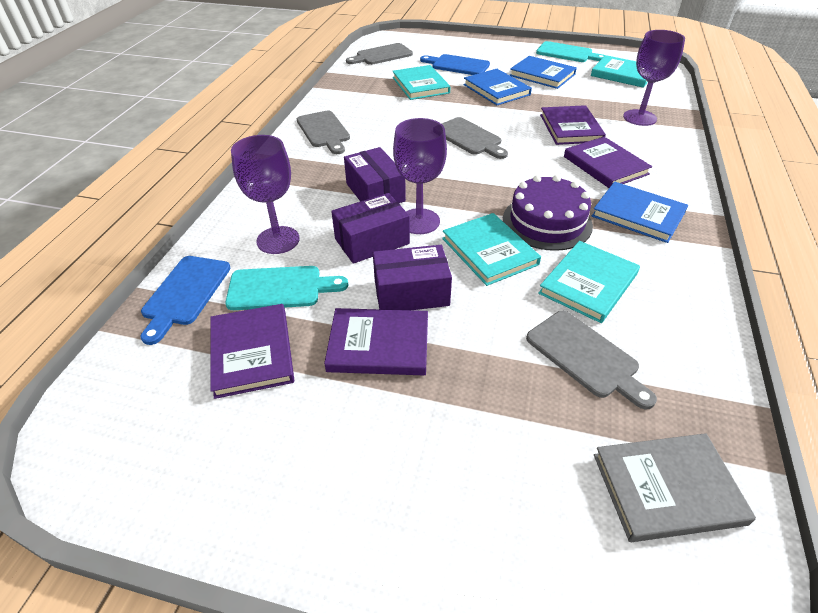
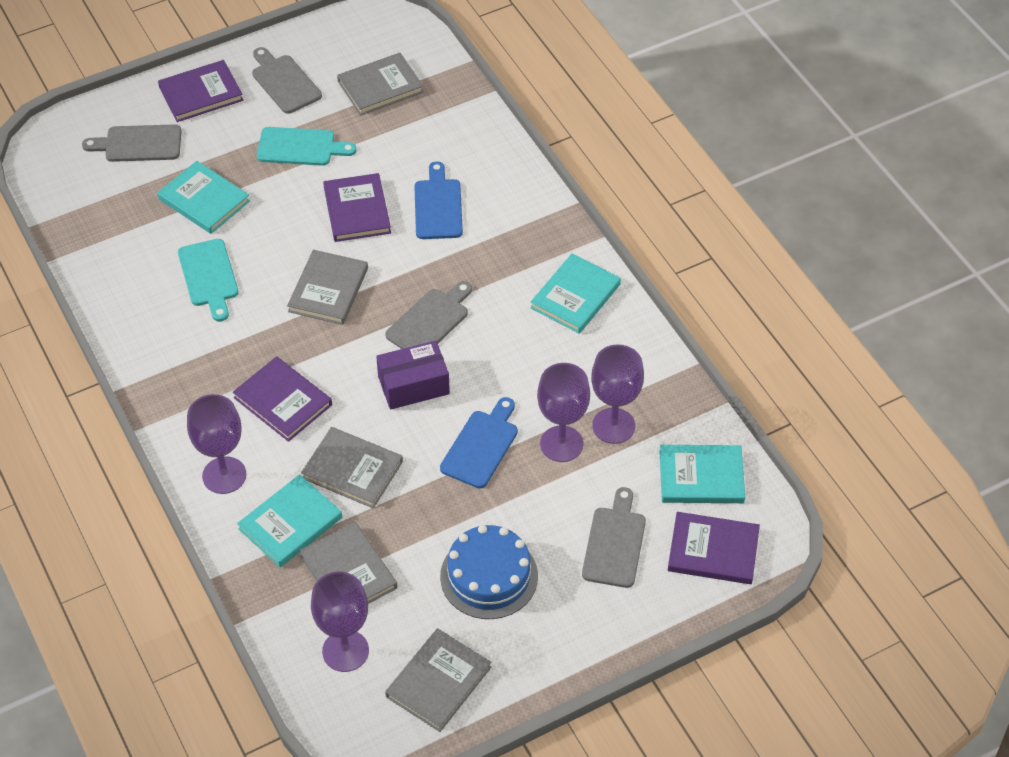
blue book: [463,69,532,105] [510,56,577,89] [592,182,688,243] = 3 -> none = 0
blue cake: none = 0 -> [440,525,538,619] = 1
grey book: [594,433,756,542] = 1 -> [287,250,368,325] [299,522,397,604] [301,427,403,509] [337,53,423,116] [385,628,491,732] = 5
purple box: [331,193,410,264] [344,147,406,203] [373,245,452,310] = 3 -> [376,340,450,410] = 1
purple cake: [503,175,593,251] = 1 -> none = 0
purple goblet: [231,135,300,254] [393,118,447,234] [623,30,685,126] = 3 -> [187,394,246,494] [311,572,369,672] [537,363,590,462] [591,344,644,444] = 4

